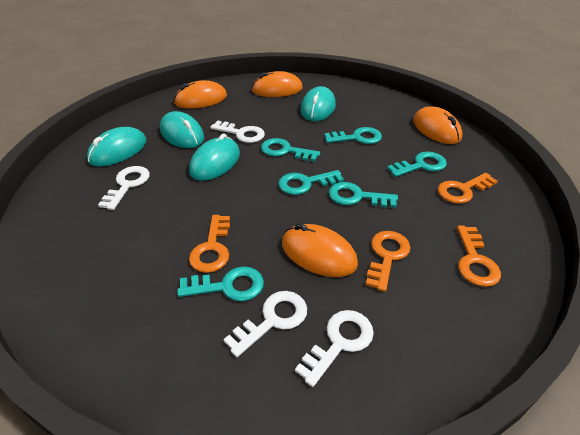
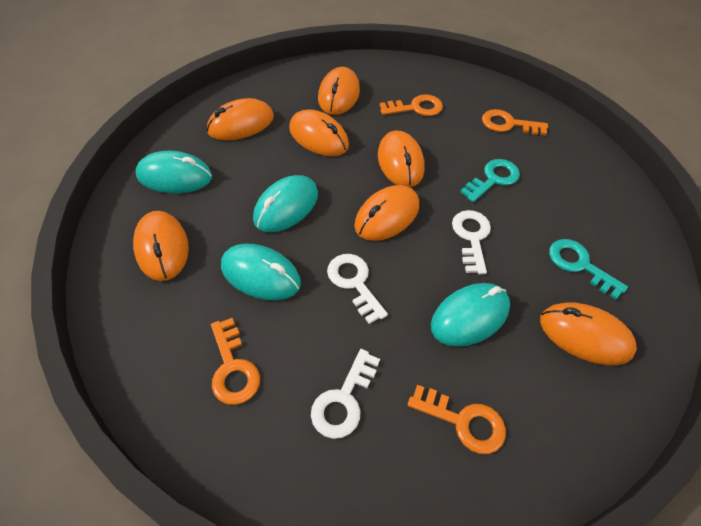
orange mouse: [174,80,227,109] [252,71,303,97] [282,223,358,277] [413,106,462,144] = 4 -> [133,211,189,281] [207,98,274,140] [289,109,349,156] [318,67,360,115] [354,185,419,241] [378,131,424,187] [540,302,637,365] = 7
turquoise key: [177,266,264,301] [261,138,320,162] [278,170,344,195] [324,127,382,144] [329,182,398,208] [387,152,447,177] = 6 -> [460,159,520,202] [549,239,628,300] = 2
white key: [98,166,150,210] [210,121,265,143] [224,291,307,357] [295,310,374,387] = 4 -> [311,349,380,439] [327,254,388,324] [452,210,491,274] = 3

